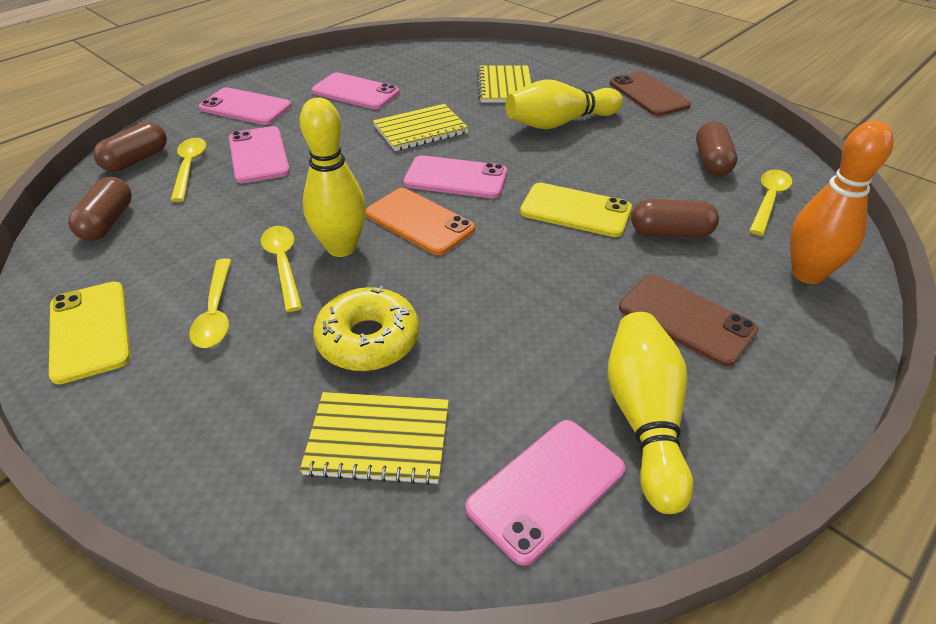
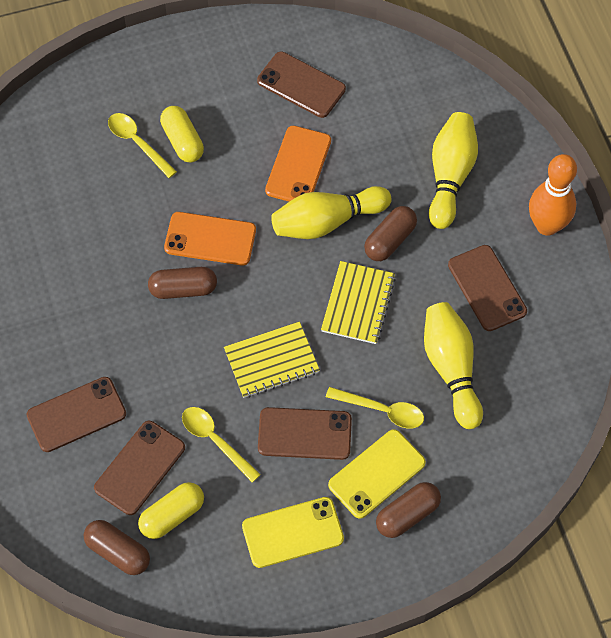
brown phone: [610,71,691,116] [619,275,759,367] = 2 -> [26,377,126,452] [94,421,185,515] [257,52,346,118] [258,407,352,460] [448,245,527,331] = 5
orange phone: [366,188,475,255] = 1 -> [164,212,256,265] [265,126,331,202] = 2
pink phone: [199,87,291,125] [229,126,290,183] [312,73,399,109] [403,155,507,198] [466,420,625,566] = 5 -> none = 0
yellow capsule: none = 0 -> [138,482,204,539] [160,106,204,163] = 2
yellow donut: [313,286,419,371] = 1 -> none = 0
yellow notebook: [300,392,449,485] [373,104,469,151] [477,65,531,103] = 3 -> [224,322,320,398] [321,261,396,344] = 2
yellow spoon: [171,138,206,202] [189,258,231,348] [261,226,302,312] [749,169,792,236] = 4 -> [108,113,177,178] [182,407,261,482] [326,387,424,428] = 3

